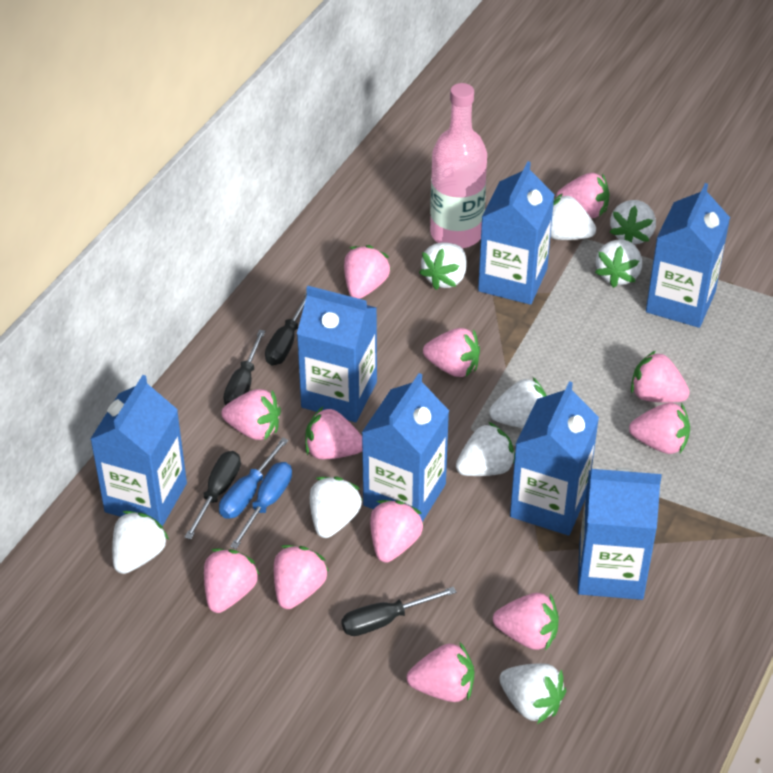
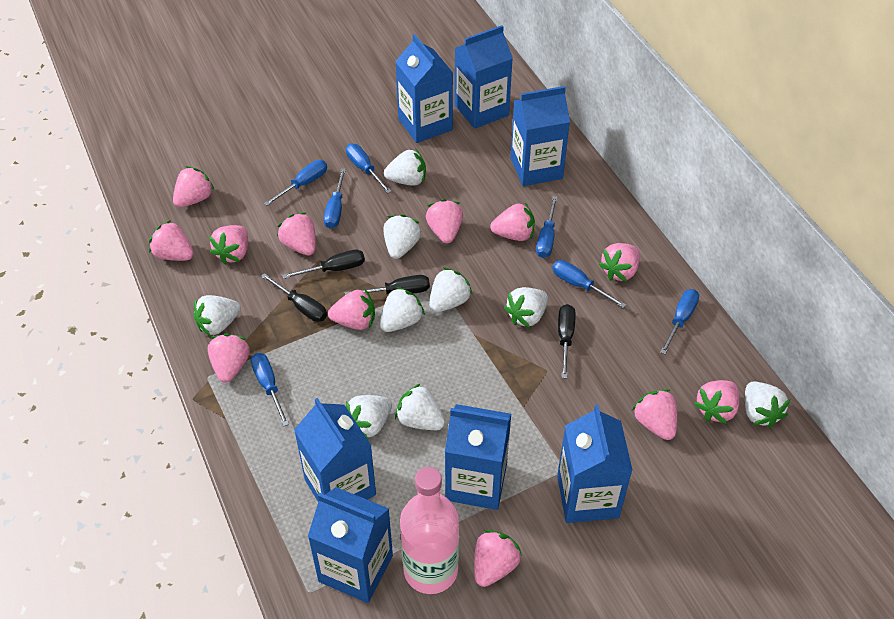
blue screwdriver: [219,438,289,519] [230,462,292,549] = 2 -> [251,353,289,426] [264,160,327,206] [324,168,346,229] [346,144,392,193] [536,196,557,258] [553,260,626,308] [660,289,699,354] = 7

